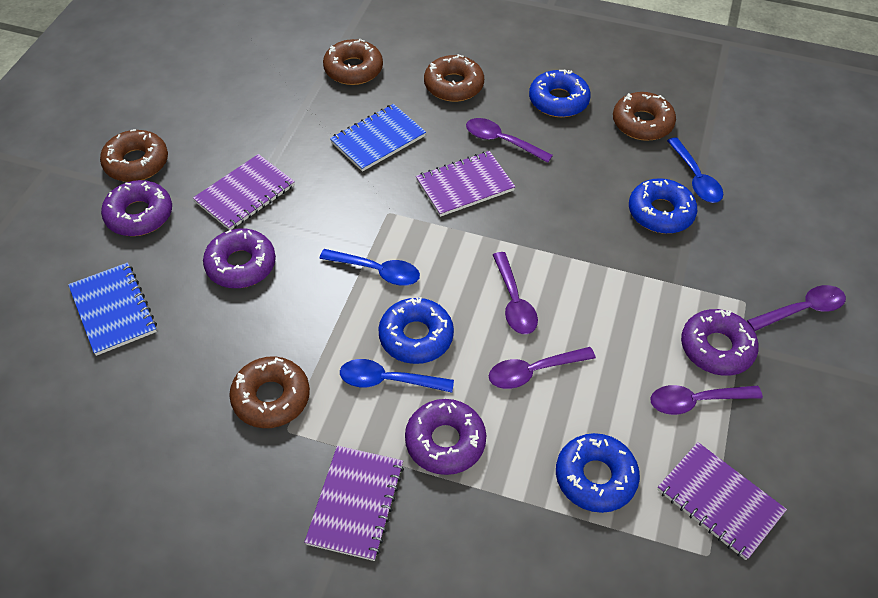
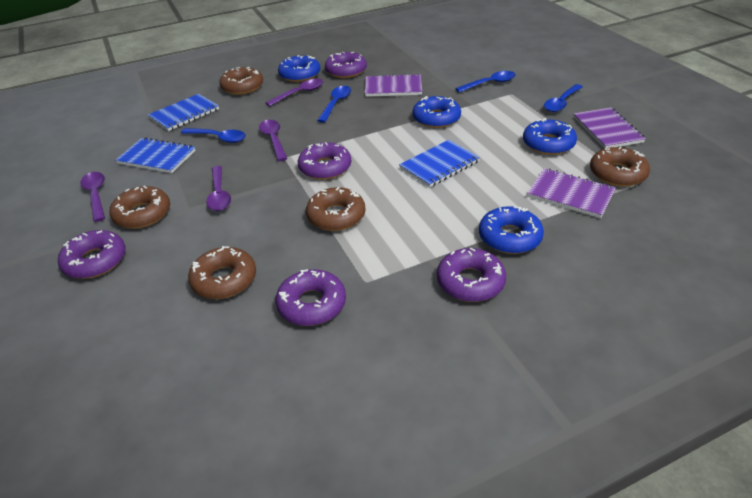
blue notebook: [68,262,157,356] [330,104,426,172] = 2 -> [116,137,196,173] [148,94,219,131] [399,140,480,187] = 3
blue spoon: [319,249,420,286] [340,359,454,393] [667,137,723,203] = 3 -> [181,128,246,143] [317,86,351,123] [455,71,516,93] [544,84,583,112] = 4
purple donut: [101,180,172,236] [203,229,276,288] [405,399,486,475] [681,309,759,376] = 4 -> [58,230,126,279] [276,269,346,326] [298,142,351,180] [325,52,367,78] [437,248,506,302] = 5
purple notebook: [193,154,295,230] [304,446,404,561] [416,151,515,217] [657,442,787,560] = 4 -> [365,73,422,97] [527,168,616,218] [574,107,646,149] = 3
purple spoon: [466,118,553,163] [489,347,596,389] [493,252,538,334] [650,385,763,415] [747,285,846,331] = 5 -> [80,172,105,222] [206,166,231,211] [259,120,287,161] [266,79,323,106] = 4

